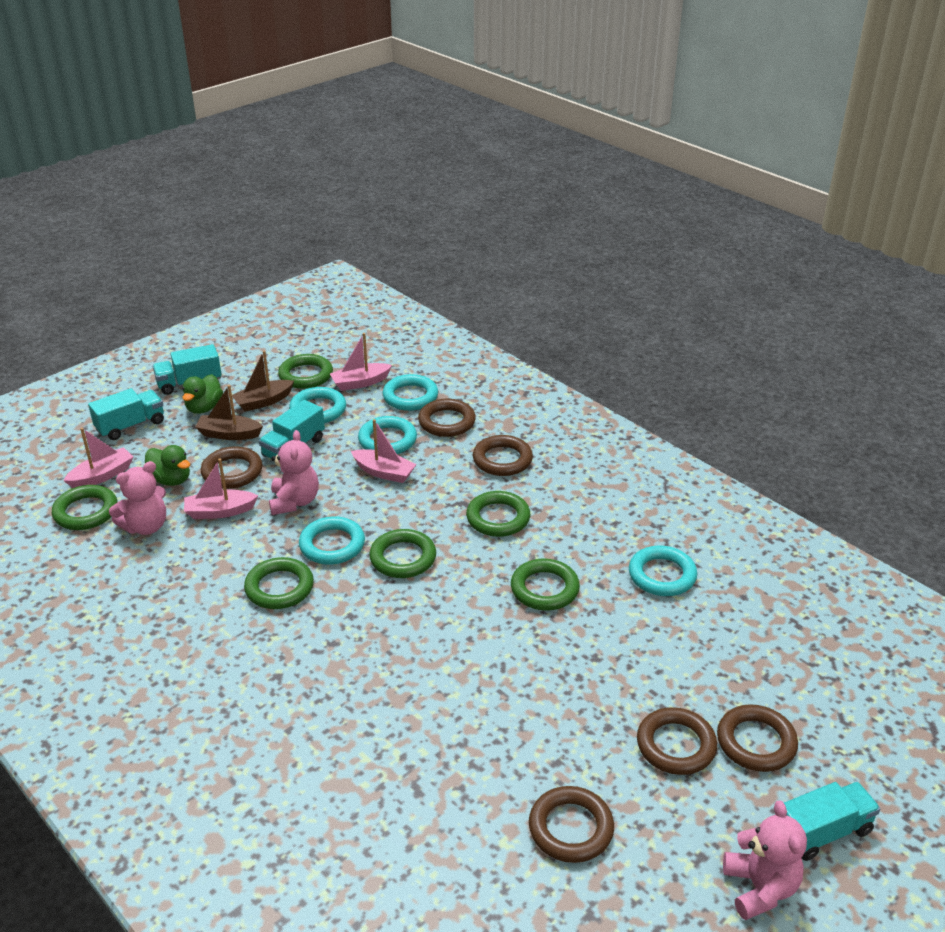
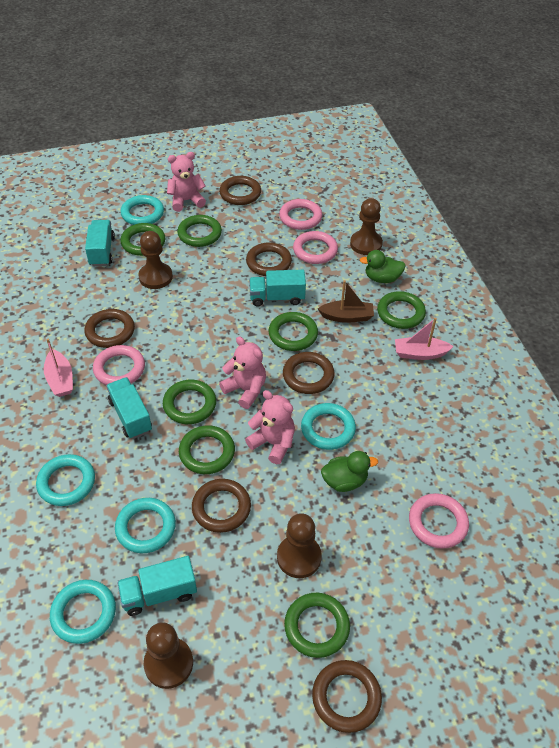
brown boat: [195,385,263,440] [232,350,294,412] = 2 -> [318,280,374,323] = 1
brown pawn: none = 0 -> [138,231,173,289] [144,622,193,689] [277,513,322,578] [350,198,383,255] = 4
green ring: [52,485,118,530] [244,557,314,609] [278,354,333,389] [369,529,436,578] [466,491,530,537] [511,559,580,611] = 6 -> [120,223,165,256] [163,380,216,424] [177,215,222,247] [179,425,235,474] [269,312,318,351] [284,593,350,658] [377,291,426,329] = 7
pink boat: [63,428,133,488] [184,458,258,519] [330,333,392,391] [351,419,417,483] = 4 -> [44,339,73,397] [395,318,454,360] = 2
pink ring: none = 0 -> [93,345,145,385] [279,199,322,230] [293,231,338,264] [409,493,469,549] = 4

